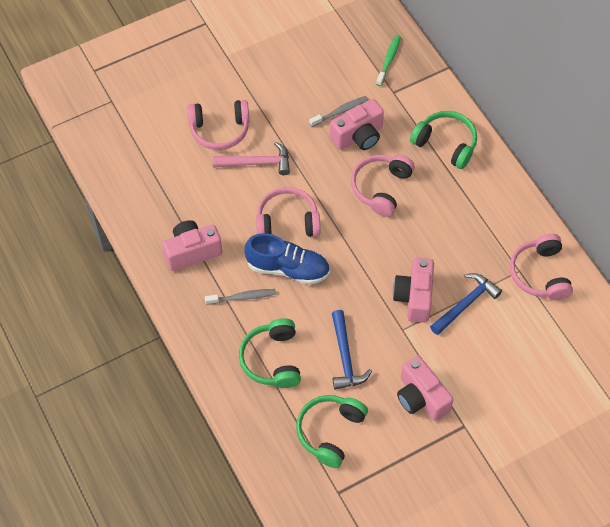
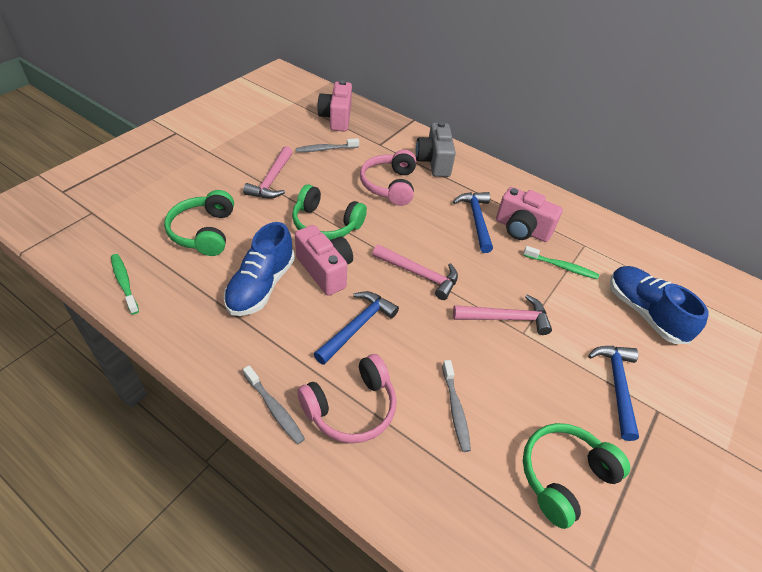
blue hammer: [332,310,372,390] [430,273,502,335] = 2 -> [314,291,399,365] [453,192,493,253] [588,346,639,441] = 3
blue shoe: [245,233,330,285] = 1 -> [223,222,295,316] [610,266,709,344] = 2
green toothbrush: [376,35,401,86] = 1 -> [111,254,139,315] [523,246,599,279] = 2
grey camera: none = 0 -> [416,121,456,177] = 1
grey toothbrush: [205,289,276,305] [309,96,368,127] = 2 -> [243,365,305,444] [296,138,359,152] [442,360,471,452] = 3
pink camera: [162,220,222,271] [330,99,384,150] [393,258,434,323] [397,356,454,421] = 4 -> [295,225,353,296] [317,80,352,132] [496,187,563,242] = 3
pink hammer: [213,142,290,175] = 1 -> [243,146,293,199] [372,244,458,300] [453,295,552,335] = 3
pink headphones: [188,100,249,150] [256,187,321,237] [351,155,415,217] [510,234,573,300] = 4 -> [297,354,397,443] [360,150,416,206] = 2

